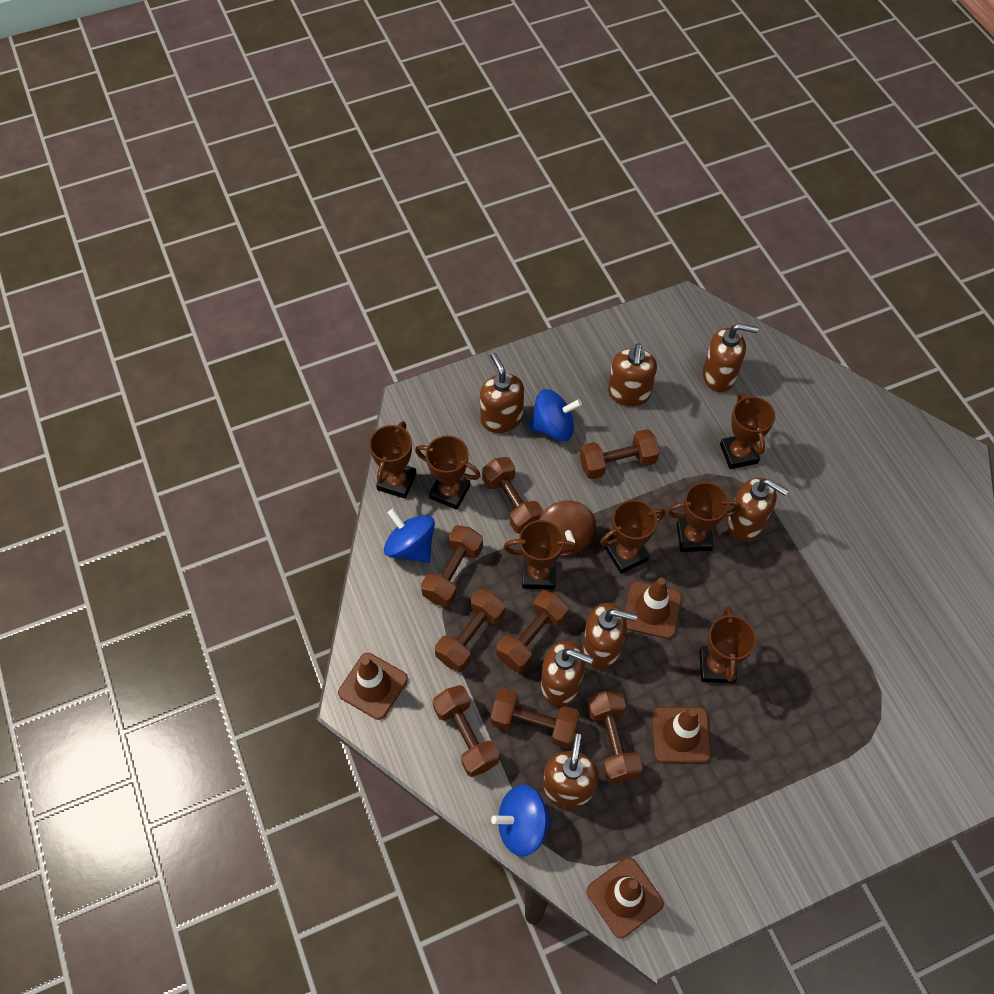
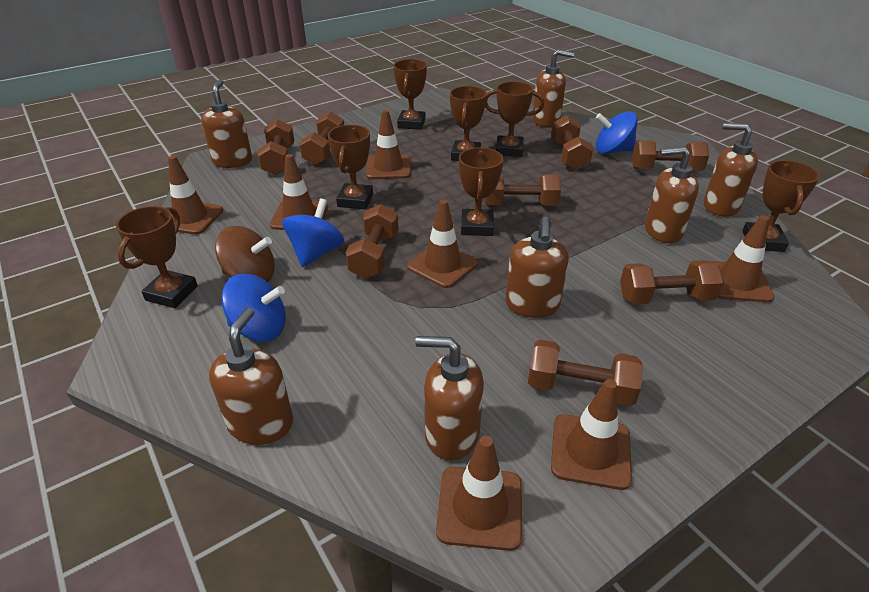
brown traffic cone: [338,653,408,720] [586,857,664,938] [625,578,682,639] [652,707,711,763] = 4 -> [168,156,223,235] [270,154,328,230] [366,110,411,179] [407,199,478,288] [436,436,522,551] [551,379,632,490] [711,215,774,303] = 7

